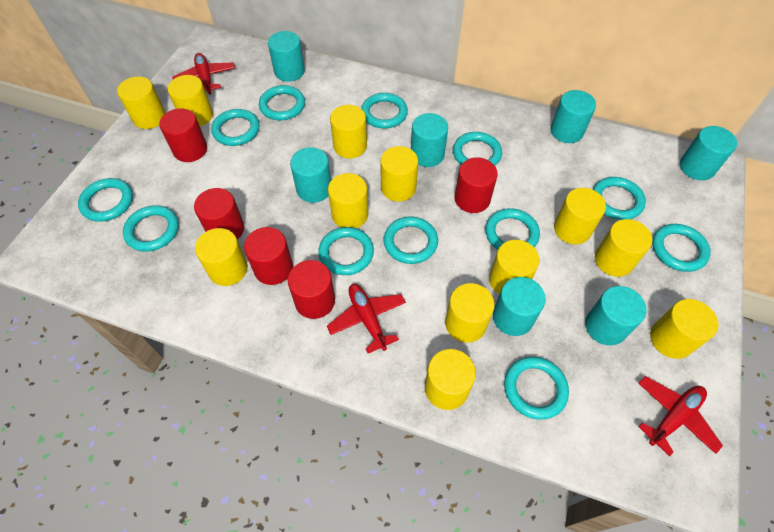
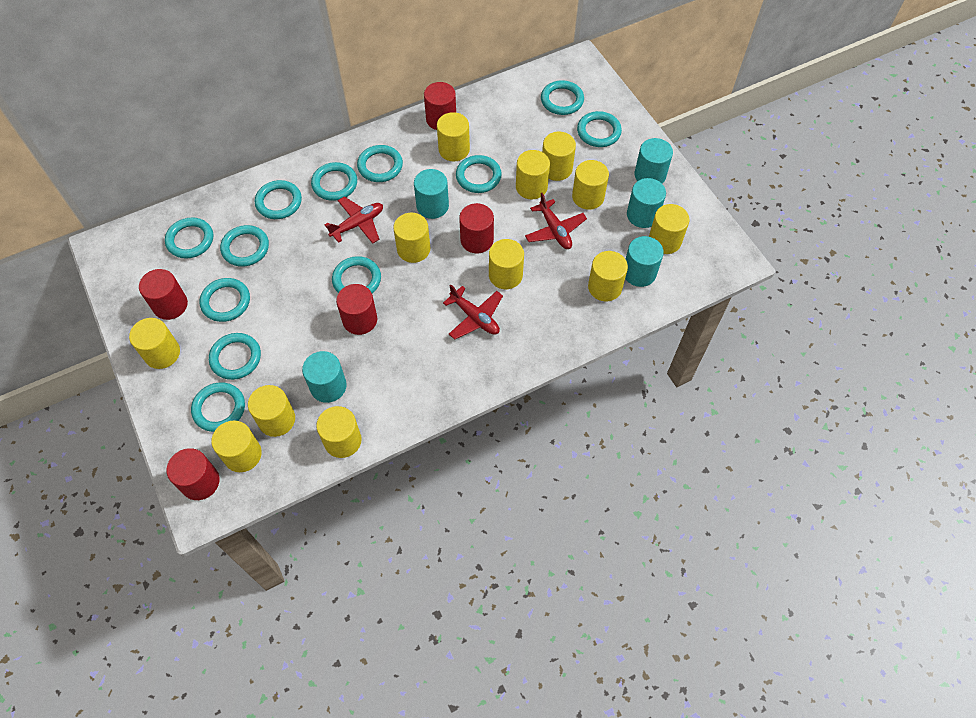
turquoise cylinder: [268,31,305,82] [290,147,331,203] [411,113,448,167] [493,277,546,336] [551,90,596,143] [585,286,646,345] [680,126,737,180] = 7 -> [302,351,347,403] [414,169,449,219] [625,236,664,287] [627,178,666,228] [634,138,673,184] = 5

